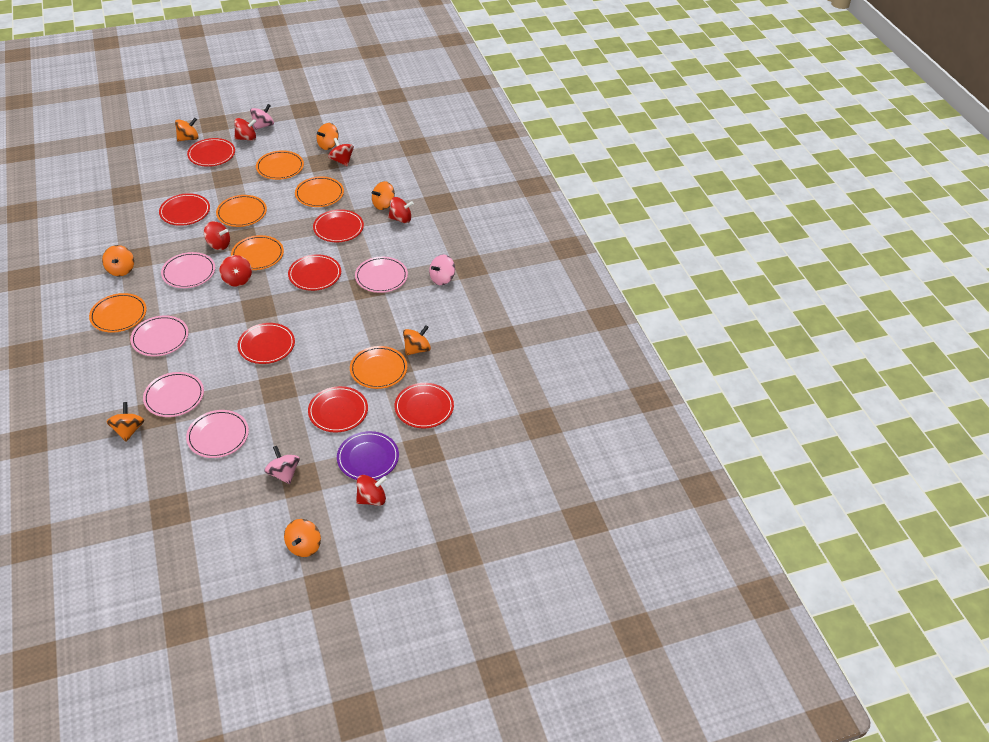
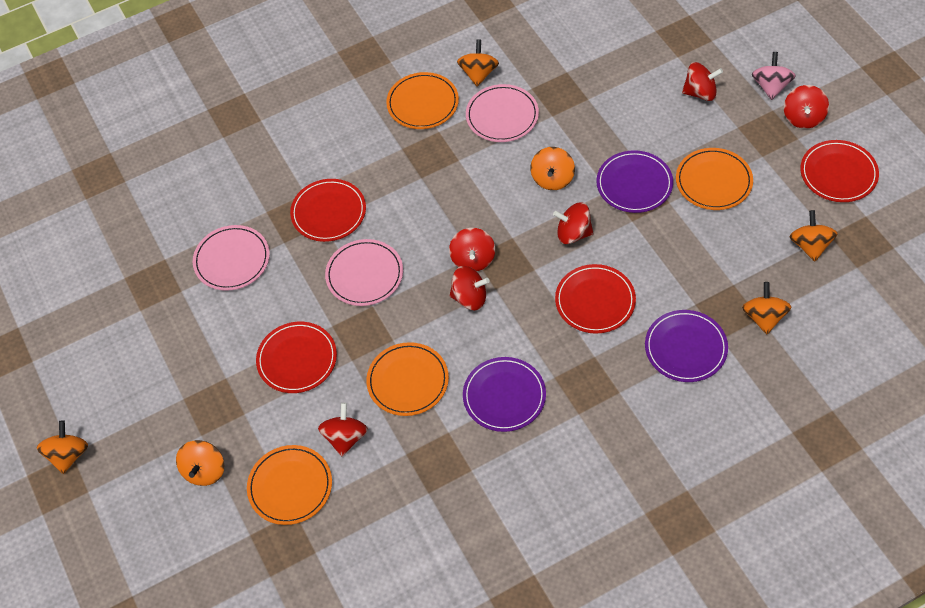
orange plate: [89,293,147,333] [216,195,267,227] [231,235,284,270] [256,150,304,180] [295,177,344,207] [350,346,407,389] = 6 -> [247,445,332,525] [366,342,449,416] [386,72,459,129] [676,148,753,210] = 4
orange spinning top: [102,245,134,277] [106,402,145,442] [175,118,199,141] [284,519,321,557] [317,123,338,150] [372,181,395,210] [403,325,431,355] = 7 -> [37,420,88,474] [176,440,224,486] [457,39,499,87] [530,147,575,190] [742,282,792,334] [789,210,838,261] = 6
pink plate: [130,315,189,356] [143,372,204,417] [161,252,215,288] [186,410,249,458] [355,257,408,293] = 5 -> [193,225,270,291] [325,239,403,306] [466,84,539,142] = 3
pink spinning top: [250,104,274,130] [264,446,300,484] [429,255,455,285] = 3 -> [752,52,796,100] = 1
purple plate: [337,431,399,480] = 1 -> [463,357,546,432] [596,150,673,213] [645,310,728,382] = 3
red plate: [159,193,210,226] [187,138,235,167] [238,323,295,364] [288,254,341,291] [308,386,368,433] [313,209,364,242] [395,383,454,428] = 7 -> [256,322,337,393] [290,179,366,242] [555,264,636,334] [800,140,879,202] = 4

